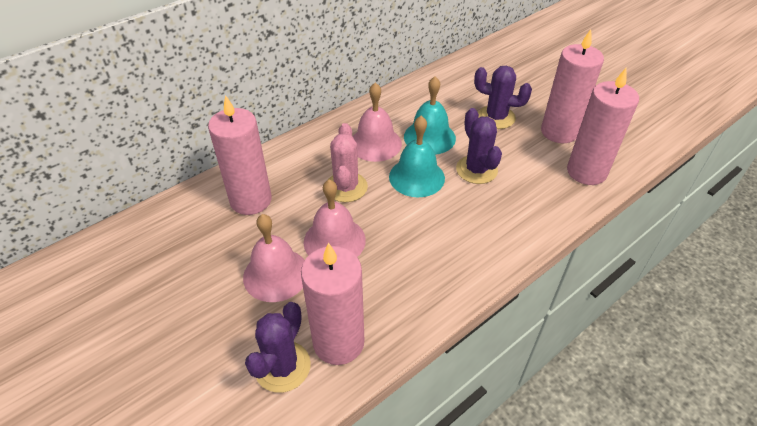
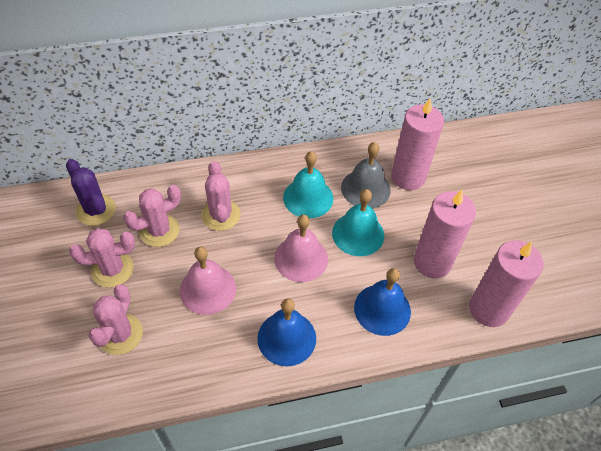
blue bell: none = 0 -> [257,298,316,366] [354,268,411,336] = 2
grey bell: none = 0 -> [341,142,391,208] = 1
pink bell: [243,214,305,302] [304,179,366,257] [352,83,402,162] = 3 -> [180,247,236,315] [274,215,328,282] = 2
pink cactus: [328,123,368,202] = 1 -> [69,228,135,287] [89,284,143,355] [123,185,181,247] [201,161,241,231] = 4
pink candle: [208,95,272,215] [301,242,365,365] [541,29,604,143] [567,68,639,185] = 4 -> [391,98,444,190] [414,190,476,278] [469,240,544,327] = 3
purple cactus: [245,302,311,393] [456,108,502,184] [474,66,532,129] = 3 -> [66,159,116,226] = 1

